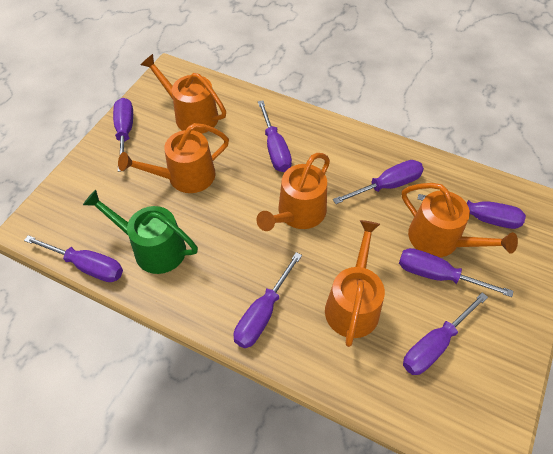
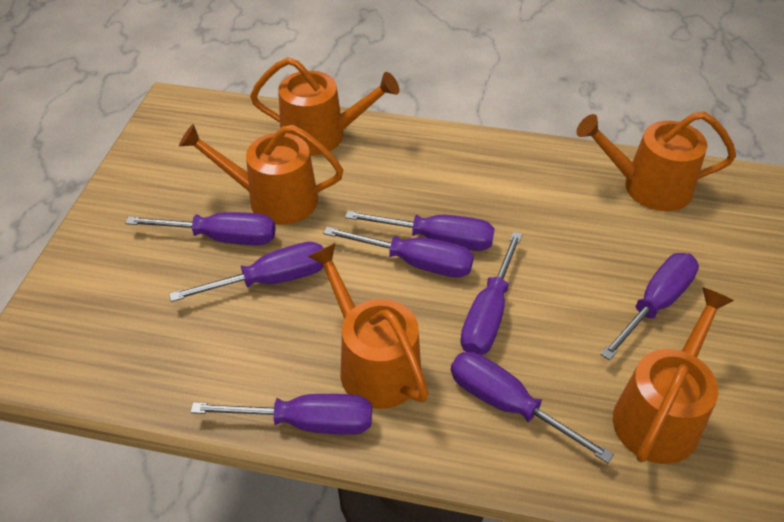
green watering can: [83,190,198,274] = 1 -> none = 0

